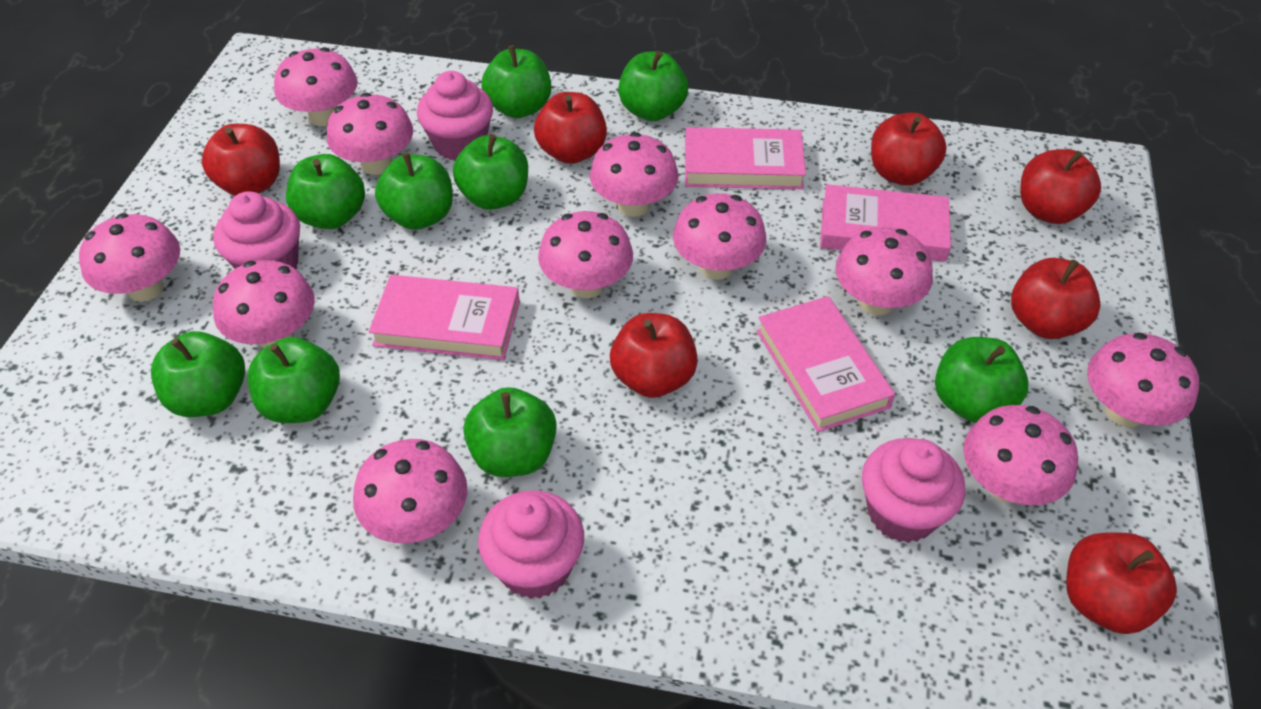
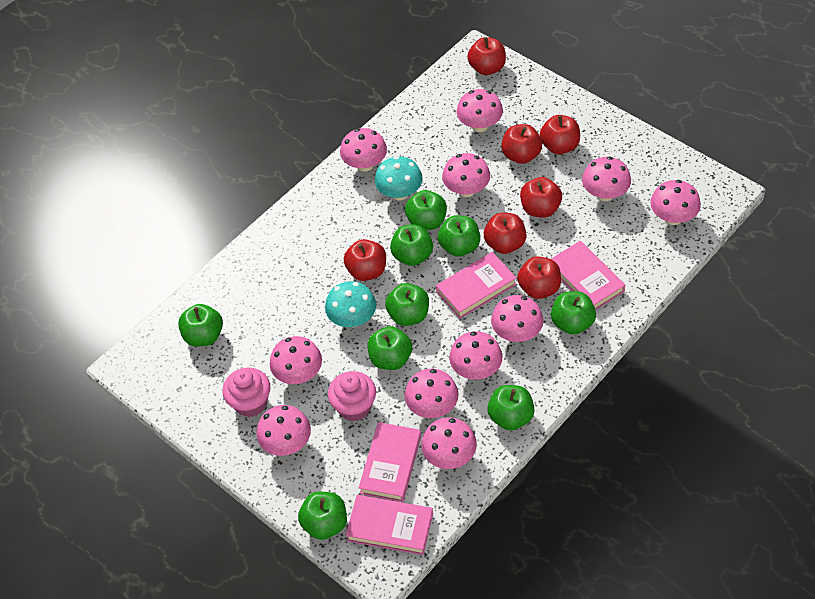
pink cupcake: [213,191,300,269] [417,71,493,160] [478,490,584,599] [862,438,965,543] = 4 -> [222,368,270,417] [328,371,376,421] = 2
turquoise mushroom: none = 0 -> [325,281,376,327] [375,156,423,201] = 2

